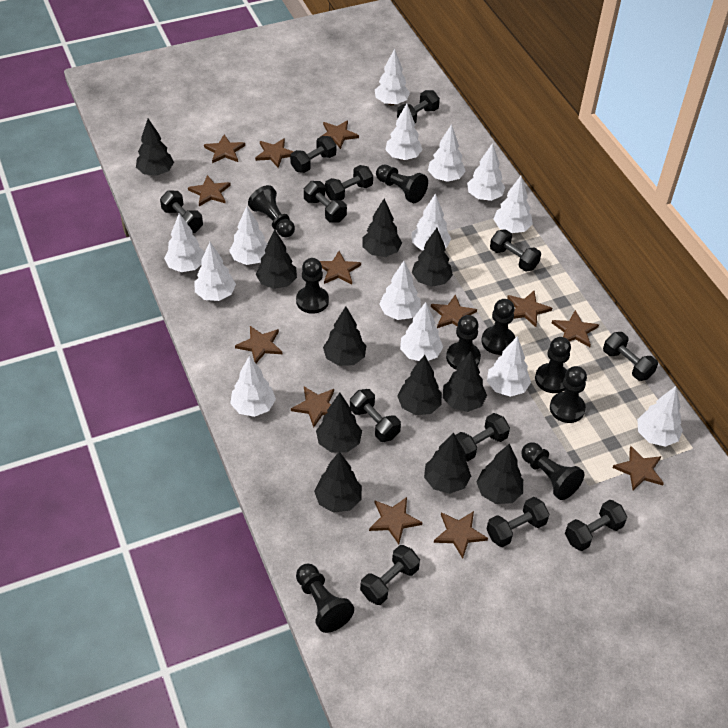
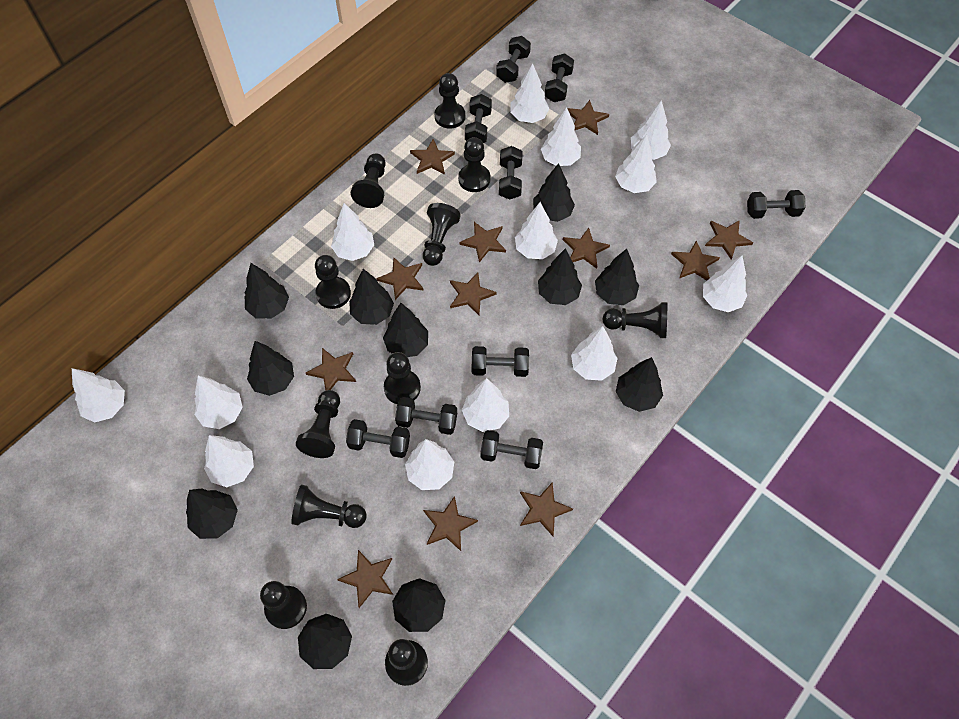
black dumbbell: [160,190,203,233] [290,136,336,173] [304,181,347,223] [325,165,373,200] [350,389,401,442] [360,545,420,605] [397,90,440,123] [455,413,510,461] [487,497,550,547] [490,229,541,272] [565,500,627,551] [603,332,658,381] = 12 -> [346,419,410,458] [395,397,457,435] [465,94,492,143] [472,346,529,377] [480,430,543,469] [496,36,531,83] [499,146,522,200] [545,54,574,102] [747,190,805,219] = 9
black pawn: [248,185,295,237] [296,258,329,314] [296,564,354,633] [376,165,428,203] [446,315,481,370] [482,299,515,355] [521,442,584,500] [535,337,571,393] [550,366,587,423] = 9 -> [260,581,307,629] [291,485,366,528] [296,390,340,458] [315,255,351,309] [351,153,386,208] [384,352,421,404] [385,639,428,686] [423,203,461,266] [435,73,465,129] [458,137,490,192] [603,302,667,338] = 11
brown star: [188,175,231,206] [204,134,245,163] [235,326,282,363] [255,138,294,168] [291,386,334,427] [320,120,359,149] [320,251,361,284] [369,497,423,544] [431,294,477,328] [434,511,488,559] [507,291,552,327] [552,310,599,347] [612,446,664,490] = 13 -> [306,348,356,390] [337,550,393,608] [377,257,424,300] [410,139,455,175] [423,496,478,551] [450,273,497,315] [459,222,506,263] [520,482,573,536] [563,228,610,269] [567,100,609,135] [671,241,720,281] [705,220,753,259] = 12
white tree: [164,213,205,272] [194,242,236,301] [229,206,268,265] [230,356,276,417] [375,49,410,105] [379,261,421,320] [385,104,423,160] [400,302,443,361] [412,193,451,251] [428,124,466,182] [467,143,505,201] [487,336,531,397] [494,176,533,233] [637,386,683,447] = 14 -> [72,368,125,422] [194,375,243,429] [204,435,254,487] [331,203,374,261] [405,439,454,490] [462,378,509,432] [510,63,549,123] [515,202,558,259] [541,107,581,166] [571,326,618,381] [615,134,657,193] [631,100,671,160] [703,255,747,312] = 13

